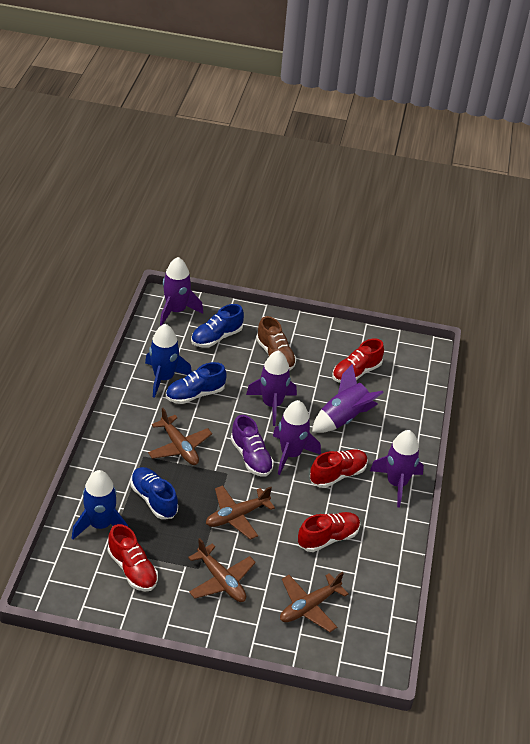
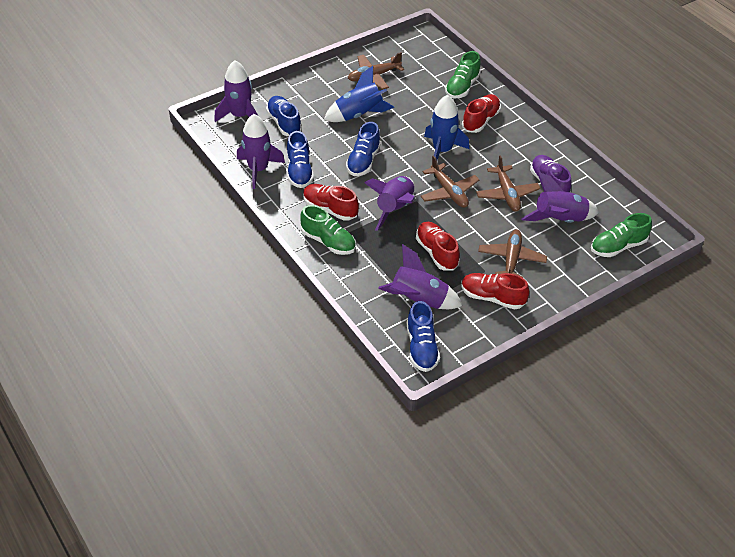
blue shoe: [131,467,178,519] [166,362,227,404] [191,304,244,348] = 3 -> [266,96,302,136] [287,131,314,188] [346,122,381,176] [407,301,440,372] = 4
brown shoe: [256,316,297,371] = 1 -> none = 0
green shoe: none = 0 -> [300,205,356,255] [445,51,481,99] [591,213,652,257] = 3

